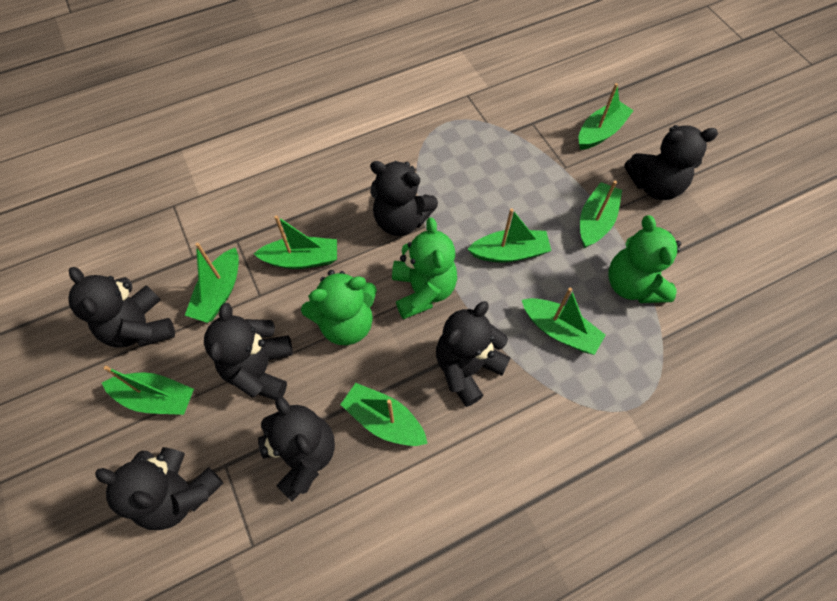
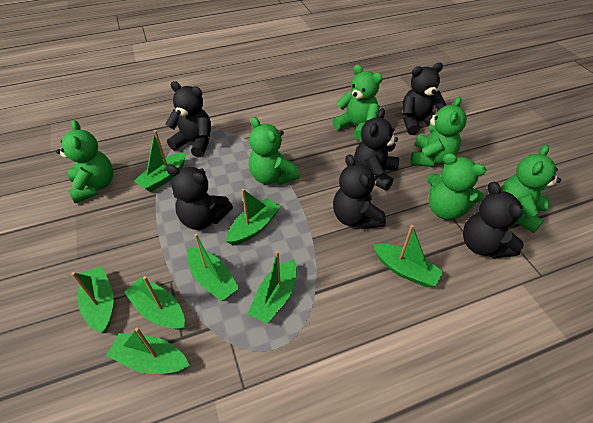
black teddy bear: [69,267,175,347] [95,447,223,530] [204,303,293,400] [258,396,335,501] [370,161,438,236] [436,301,511,407] [624,125,718,200] = 7 -> [165,81,211,157] [166,165,233,230] [333,154,386,229] [354,108,399,191] [402,63,446,135] [463,182,524,258] = 6
green teddy bear: [301,270,377,345] [392,217,457,319] [608,215,681,303] = 3 -> [56,120,113,203] [249,117,300,185] [333,65,383,141] [410,97,467,167] [427,153,486,220] [501,144,561,233] = 6

